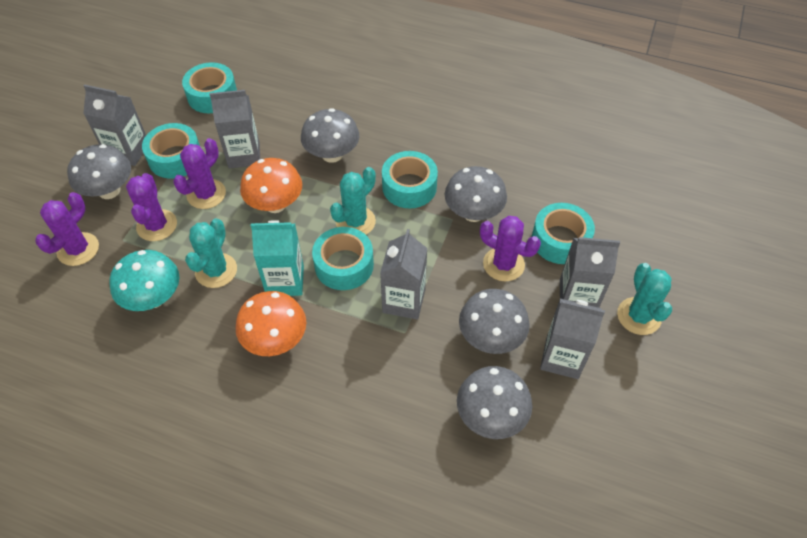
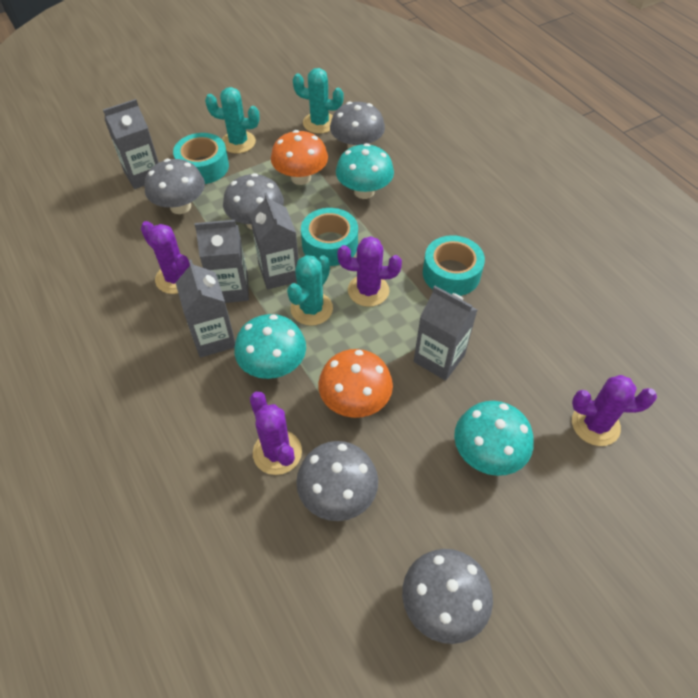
turquoise carton: [251,220,304,296] = 1 -> none = 0
turquoise mushroom: [109,250,179,311] = 1 -> [234,314,306,379] [336,143,394,199] [454,401,534,476] = 3
turquoise tape: [142,123,200,179] [182,62,237,113] [312,227,374,290] [382,151,438,208] [532,203,595,264] = 5 -> [173,133,229,184] [301,208,358,266] [423,235,485,296] = 3

